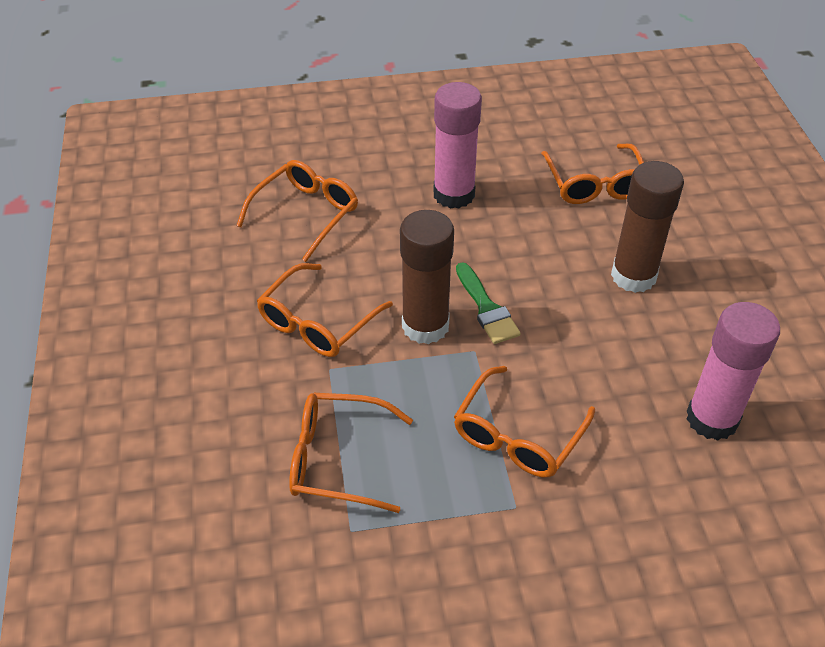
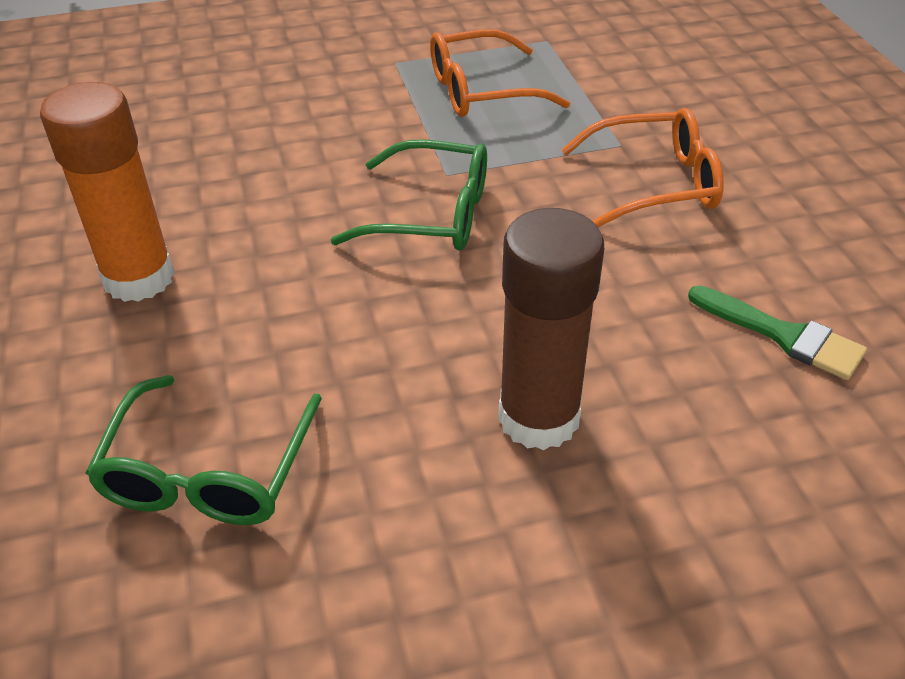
brown glue stick: [400,210,454,344] [611,161,684,293] = 2 -> [498,208,604,450] = 1
green glasses: none = 0 -> [85,375,322,525] [331,139,487,250] = 2
orange glasses: [236,160,358,262] [257,263,393,357] [289,393,413,513] [454,366,595,477] [541,143,644,204] = 5 -> [430,29,570,117] [561,108,724,227] = 2
orange glue stick: none = 0 -> [40,82,175,302] = 1
pink glue stick: [433,82,482,209] [687,302,780,441] = 2 -> none = 0

